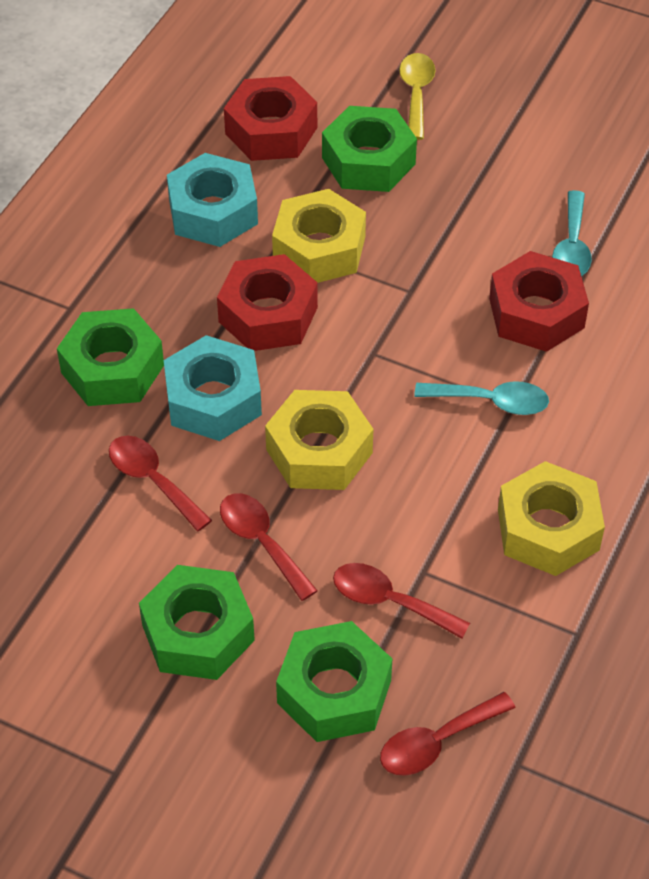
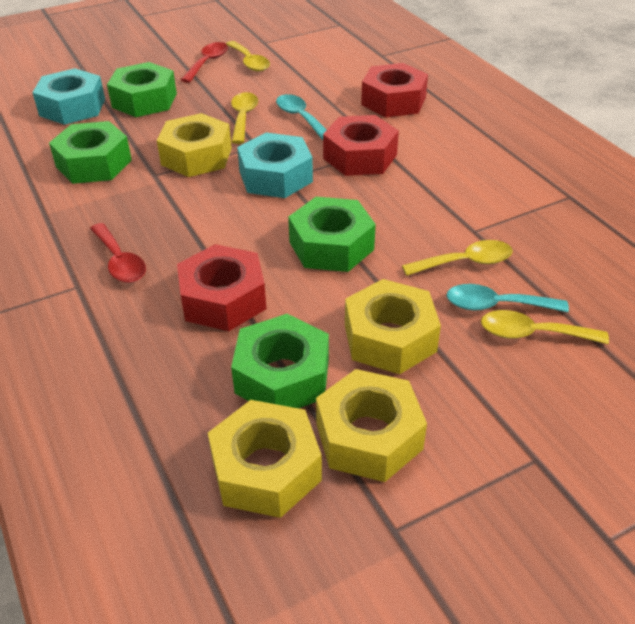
red spoon: [109,436,212,531] [220,493,318,601] [333,563,470,639] [380,692,515,776] = 4 -> [90,223,146,283] [181,42,228,83] = 2
yellow nut: [265,390,373,490] [272,189,366,283] [498,461,605,576] = 3 -> [157,113,232,177] [208,400,322,518] [316,369,427,482] [345,279,441,374] = 4
yellow spoon: [399,53,435,140] = 1 -> [226,41,270,72] [231,92,258,144] [402,240,513,276] [481,310,609,344] = 4

